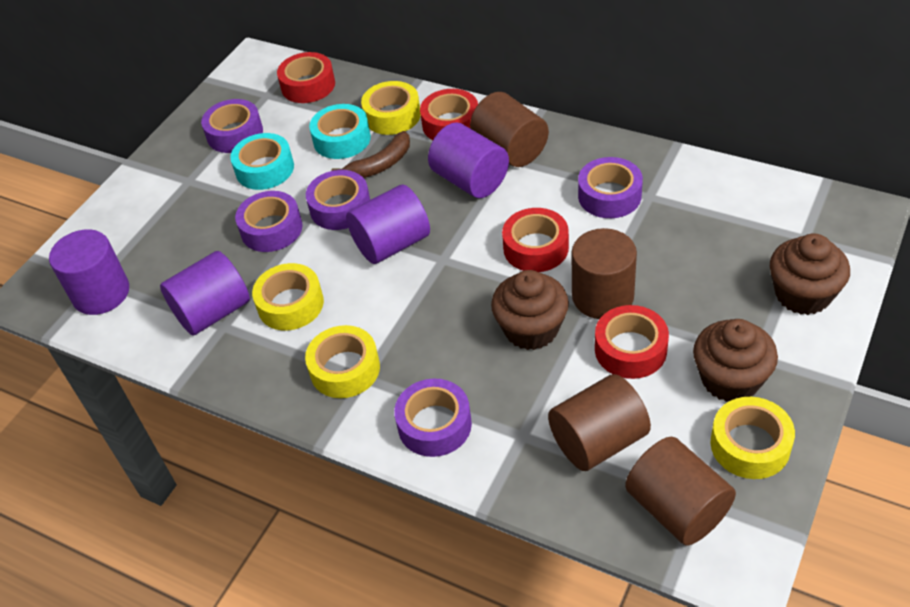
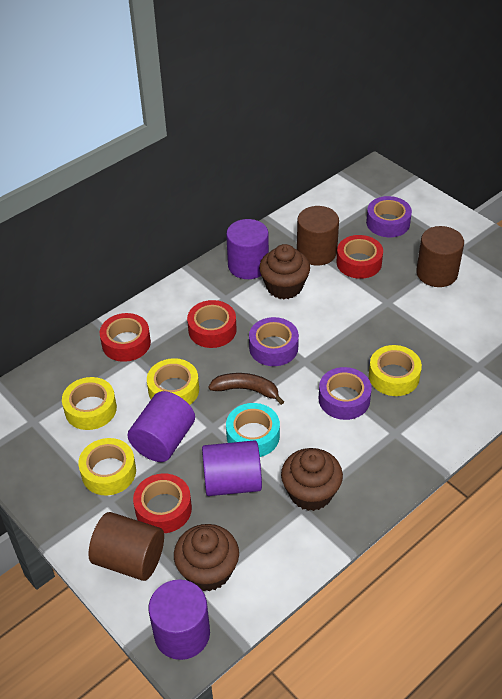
brown cylinder: [470,92,549,167] [548,374,651,471] [572,228,637,319] [625,437,736,545] = 4 -> [88,512,164,581] [297,206,339,266] [416,226,464,287] = 3
purple tape: [201,99,263,153] [235,191,303,252] [306,170,370,230] [394,378,472,457] [578,157,643,218] = 5 -> [249,317,299,366] [319,367,372,420] [366,196,412,237] = 3
turquoise tape: [230,133,294,190] [309,104,371,159] = 2 -> [226,403,280,457] = 1

